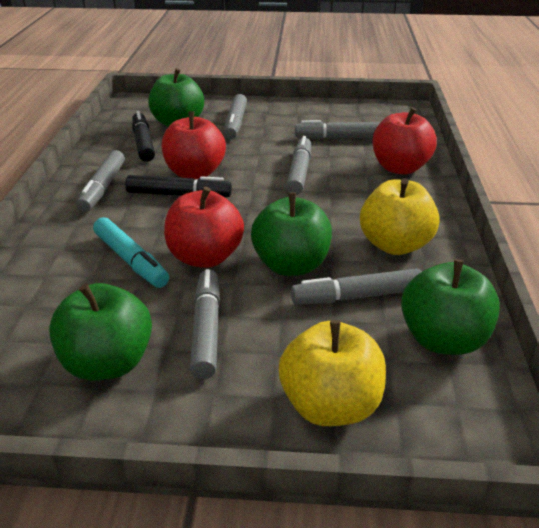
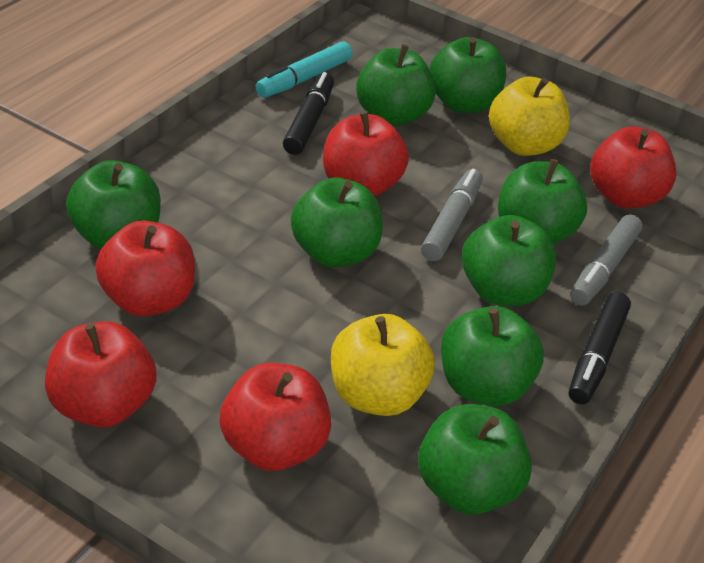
green apple: [49,283,152,381] [148,68,204,127] [251,192,332,276] [401,259,500,355] = 4 -> [66,160,161,249] [291,178,383,268] [356,44,436,126] [418,404,532,515] [429,37,506,113] [441,306,544,406] [462,215,556,306] [498,159,587,244] = 8
grey marker: [76,150,125,212] [190,269,220,379] [224,94,247,139] [286,136,311,195] [291,268,422,305] [295,120,381,139] = 6 -> [421,169,483,261] [571,214,643,305] = 2
red apple: [162,111,226,180] [164,187,244,268] [372,107,437,174] = 3 -> [45,321,157,427] [95,220,195,317] [220,363,331,471] [323,111,409,197] [590,126,676,209] = 5

